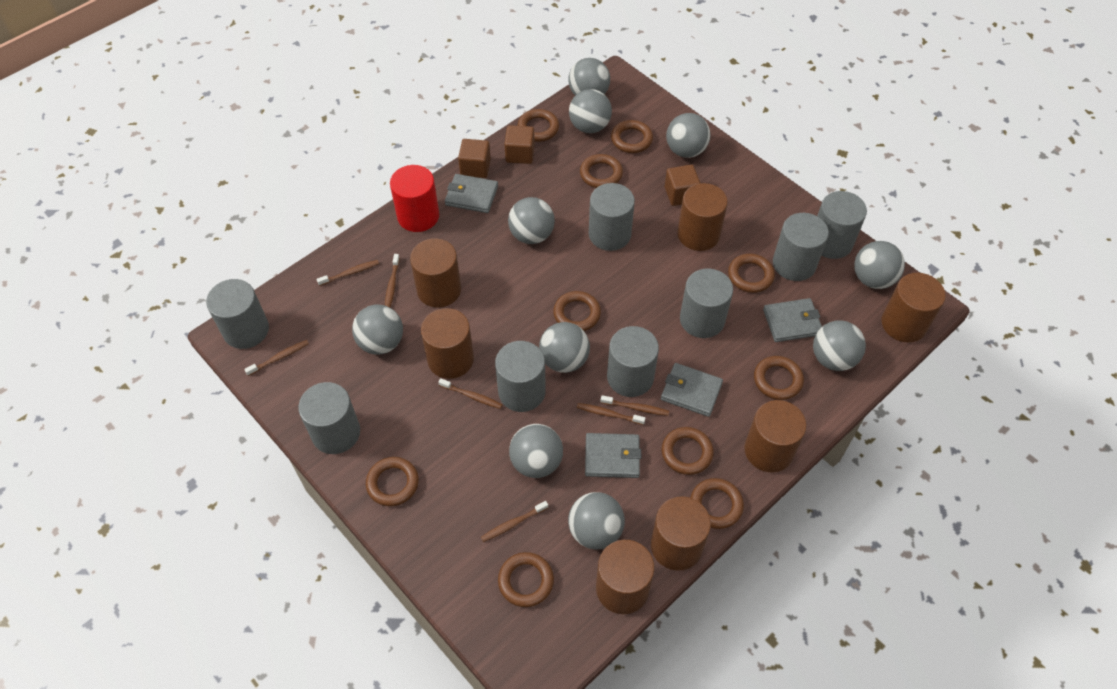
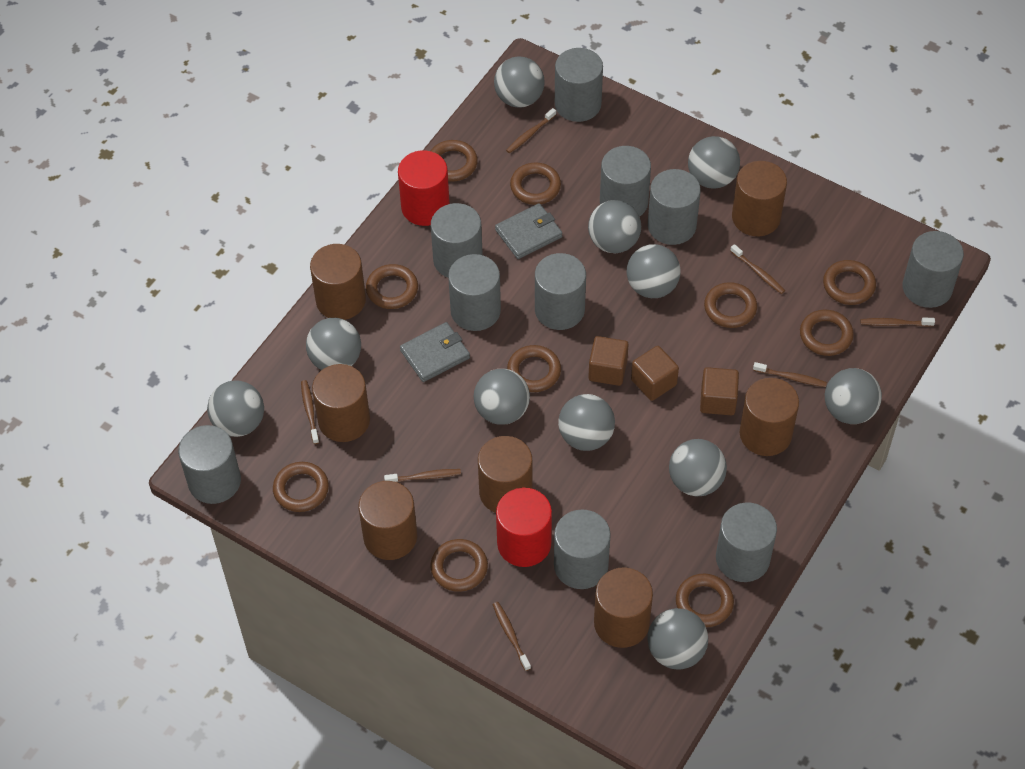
grey ball: [352,304,403,355] [508,197,555,244] [509,424,563,478] [539,322,590,373] [568,58,610,95] [568,492,625,549] [569,89,612,133] [666,113,710,158] [813,320,866,371] [854,241,905,289] = 10 -> [207,380,264,437] [306,318,361,370] [474,369,530,425] [494,57,544,108] [558,394,615,451] [588,200,641,253] [627,244,681,298] [647,608,708,670] [669,439,727,496] [688,136,740,189] [825,368,882,424] = 11
grey cylinder: [206,279,269,349] [298,382,360,454] [495,341,546,412] [589,183,635,251] [607,326,659,397] [680,268,733,338] [773,213,829,281] [817,191,867,259] = 8 -> [178,425,241,504] [431,203,483,278] [448,254,501,331] [535,253,586,330] [554,509,611,589] [555,48,603,122] [600,146,651,217] [648,169,701,245] [716,503,777,582] [902,231,964,308] = 10
grey wallet: [445,174,498,213] [585,433,641,478] [661,363,723,417] [763,298,822,342] = 4 -> [400,322,470,382] [495,203,562,259] = 2
red cylinder: [390,165,439,232] = 1 -> [398,150,450,226] [496,488,552,567] = 2

